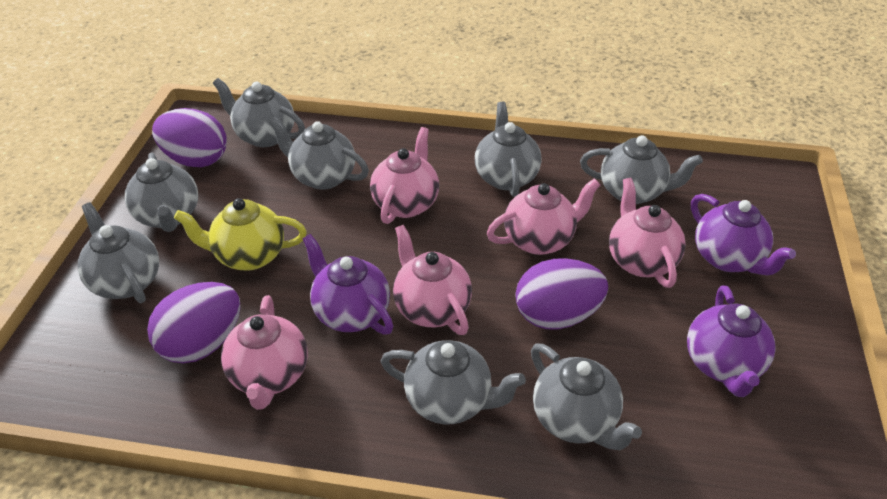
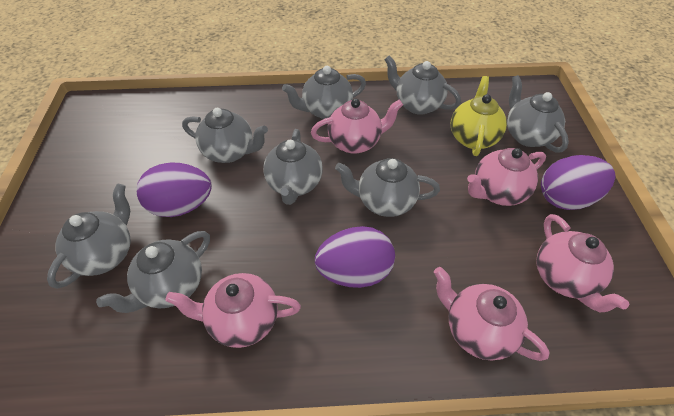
purple teapot: [303,234,393,335] [687,285,775,397] [691,194,796,275] = 3 -> none = 0

